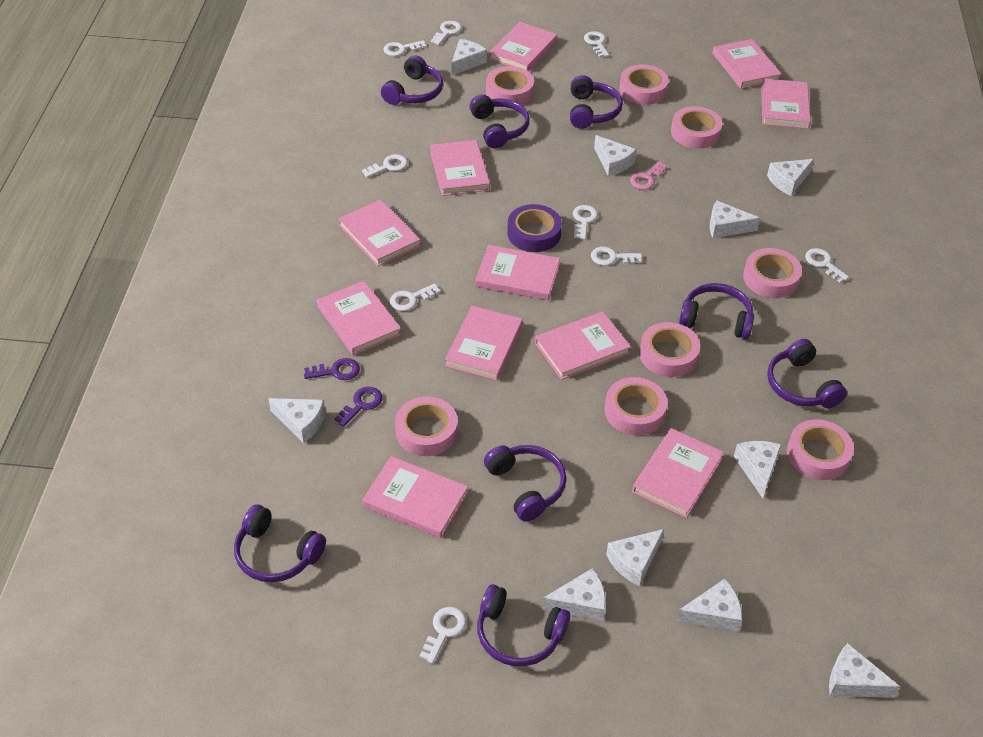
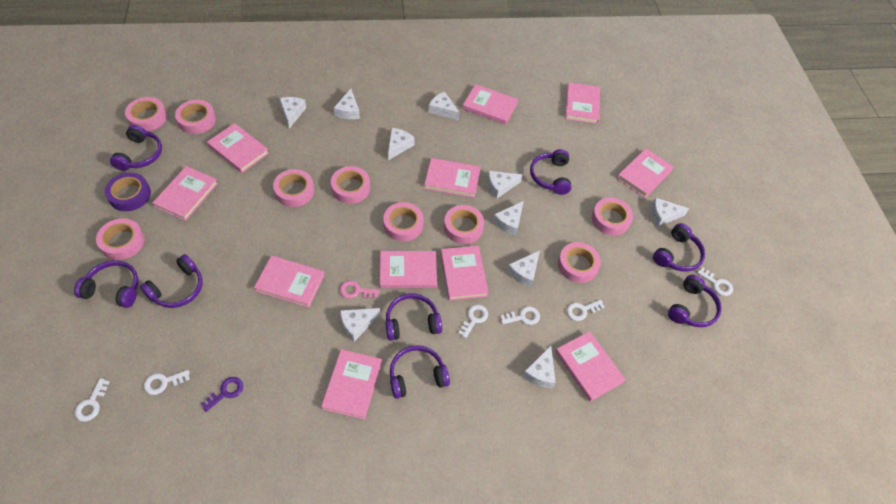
pink tape: [395,397,458,456] [486,66,534,105] [605,377,667,435] [619,64,669,105] [639,322,700,377] [671,106,722,149] [743,248,802,298] [787,419,854,480] = 8 -> [96,218,144,260] [125,97,167,131] [175,100,216,134] [273,169,314,207] [331,166,370,204] [383,202,424,242] [444,205,484,244] [558,242,601,283] [592,198,633,235] = 9
purple key: [304,358,360,380] [334,387,383,427] = 2 -> [201,377,243,412] = 1
white key: [362,154,408,178] [383,40,426,56] [390,283,440,311] [419,607,466,664] [431,21,462,45] [573,205,598,240] [584,31,609,57] [591,247,642,266] [805,248,849,283] = 9 -> [75,378,109,422] [144,370,190,395] [458,305,488,338] [501,306,540,325] [567,300,605,321] [697,267,733,296] = 6

